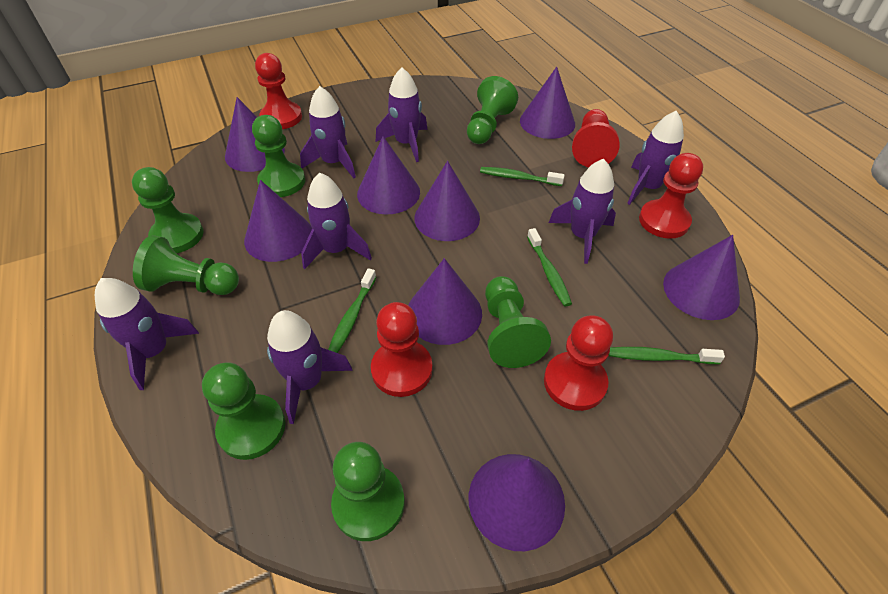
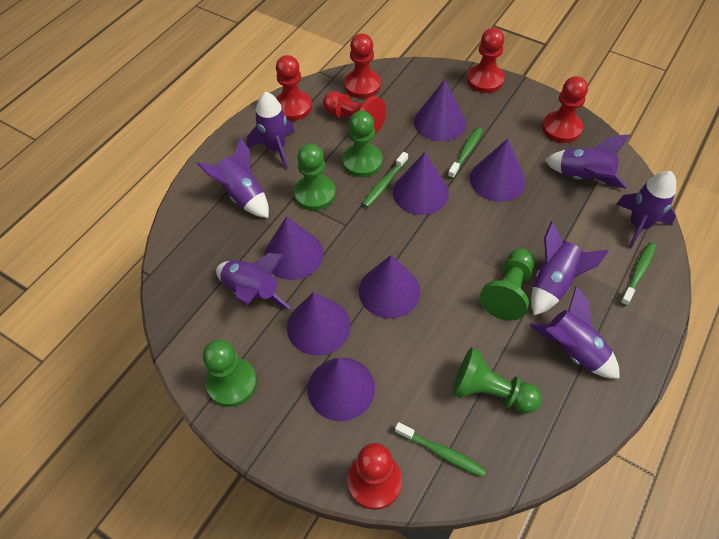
green pawn: [132,167,204,253] [133,235,239,295] [202,362,285,460] [252,115,305,197] [331,442,405,541] [467,76,518,144] [485,276,551,368] = 7 -> [203,339,257,407] [294,143,336,211] [342,111,383,177] [452,347,542,414] [480,248,535,321] = 5
purple cone: [225,97,285,172] [244,180,312,262] [357,136,420,215] [408,258,482,345] [414,161,480,241] [469,454,565,551] [520,67,575,139] [663,235,740,320] = 8 -> [264,216,323,280] [287,292,351,356] [308,358,375,421] [359,255,421,319] [393,152,449,215] [414,79,466,141] [470,139,526,202] = 7
red pawn: [255,53,302,129] [371,302,433,397] [544,315,613,411] [572,109,619,167] [639,153,703,239] = 5 -> [276,55,312,121] [323,91,386,134] [344,33,381,99] [348,443,402,510] [467,28,505,93] [542,76,588,143] = 6

